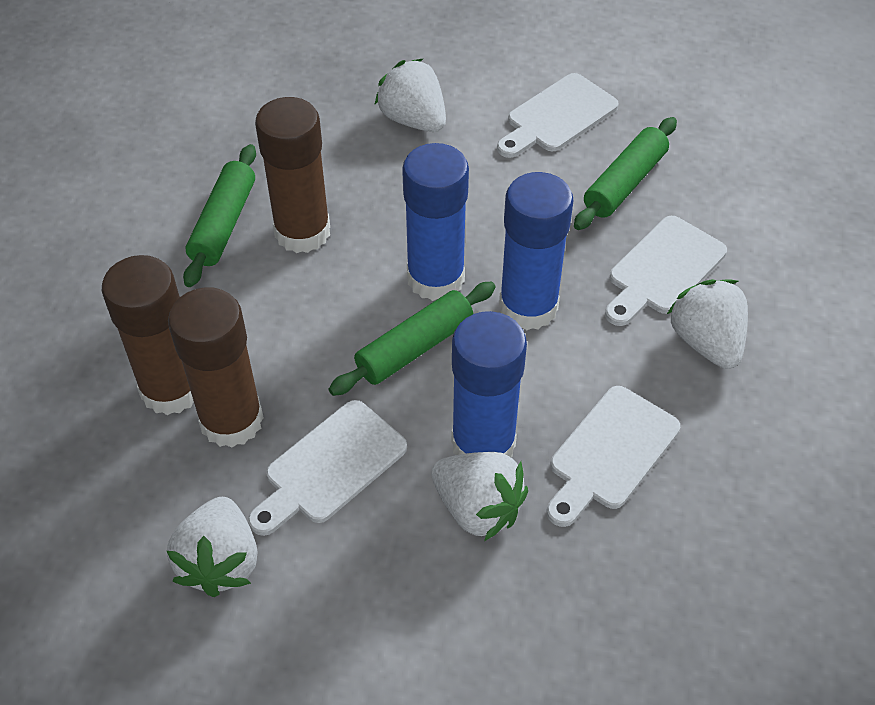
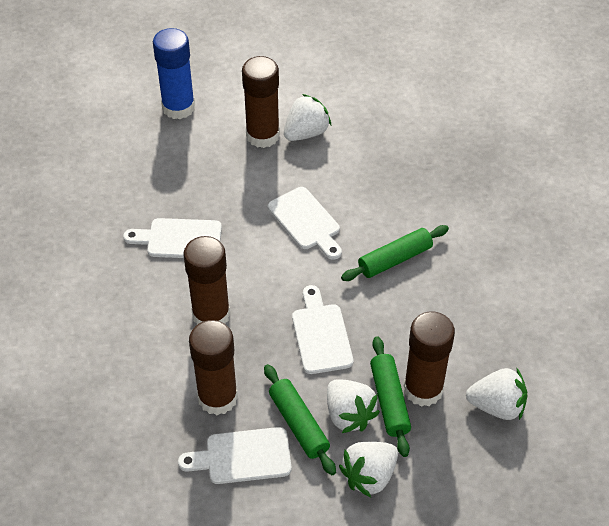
blue glue stick: [402,143,469,301] [451,311,527,457] [499,172,574,330] = 3 -> [153,28,195,119] = 1
brown glue stick: [102,255,194,415] [168,287,264,448] [255,97,330,253] = 3 -> [183,236,230,325] [189,320,238,415] [242,56,280,148] [404,312,455,407] = 4

